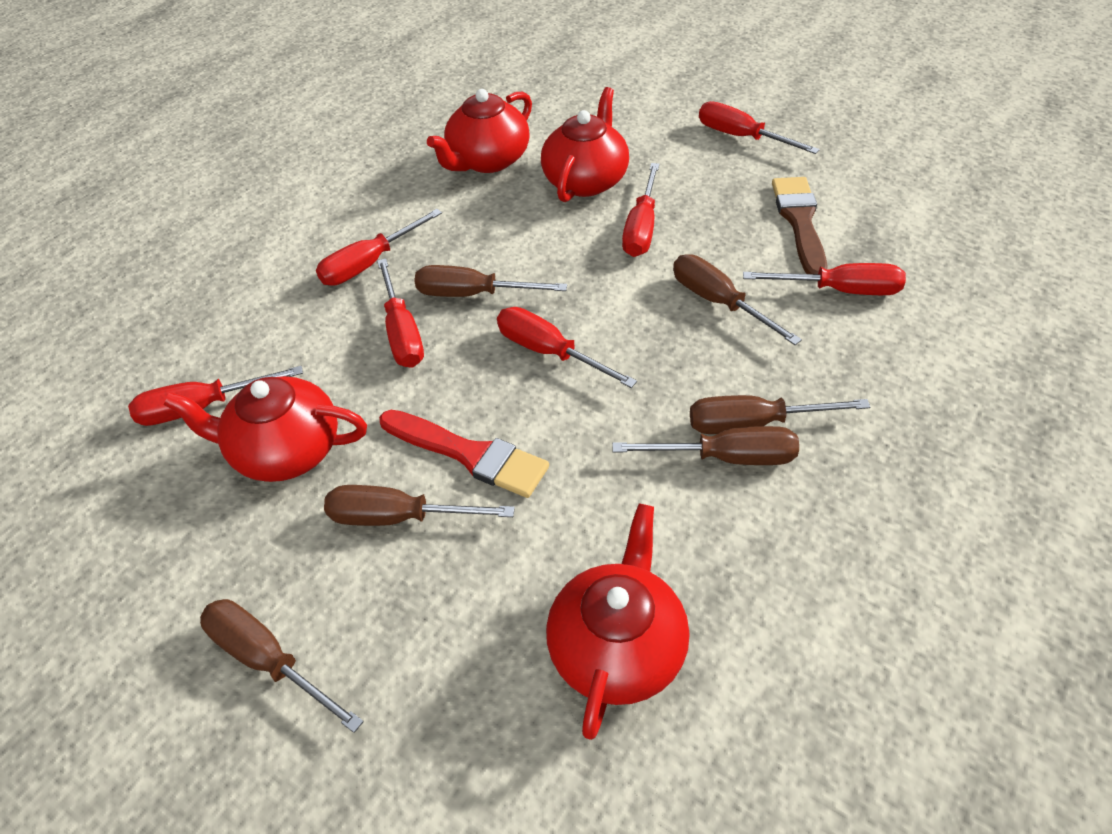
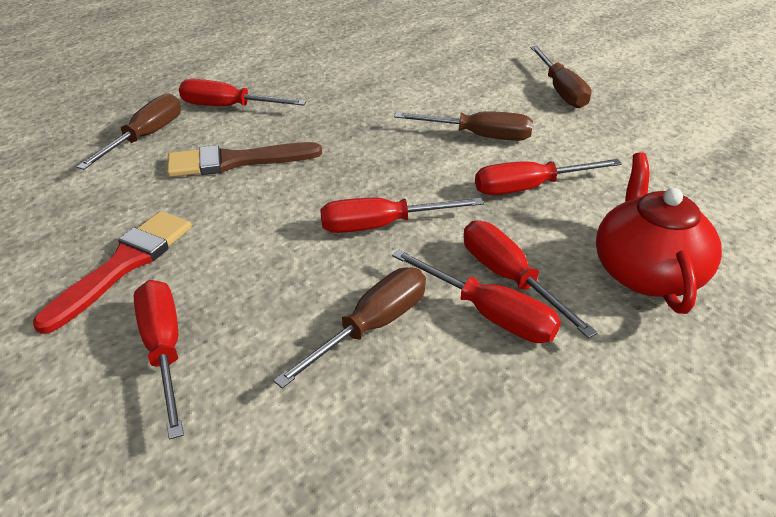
brown screwdriver: [200,599,364,733] [324,485,515,526] [414,265,567,297] [612,426,799,465] [673,254,802,345] [690,395,870,434] = 6 -> [76,93,181,170] [273,267,426,389] [394,111,533,141] [530,46,591,108] = 4
red screwdriver: [128,366,303,426] [316,209,442,286] [377,258,424,368] [497,307,637,388] [622,163,659,257] [699,101,820,154] [743,263,906,295] = 7 -> [134,280,184,440] [179,79,307,106] [320,198,484,233] [392,249,561,343] [464,221,598,338] [475,159,622,195] = 6
red teapot: [164,376,367,482] [427,89,532,173] [541,87,629,202] [546,504,689,740] = 4 -> [596,152,722,314] = 1

